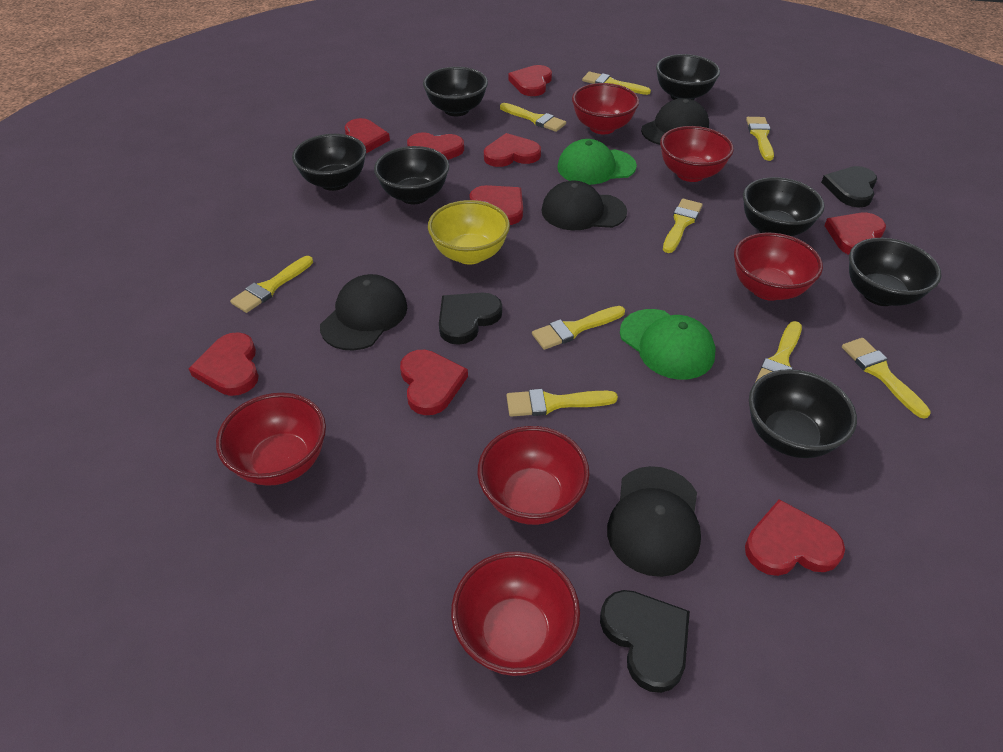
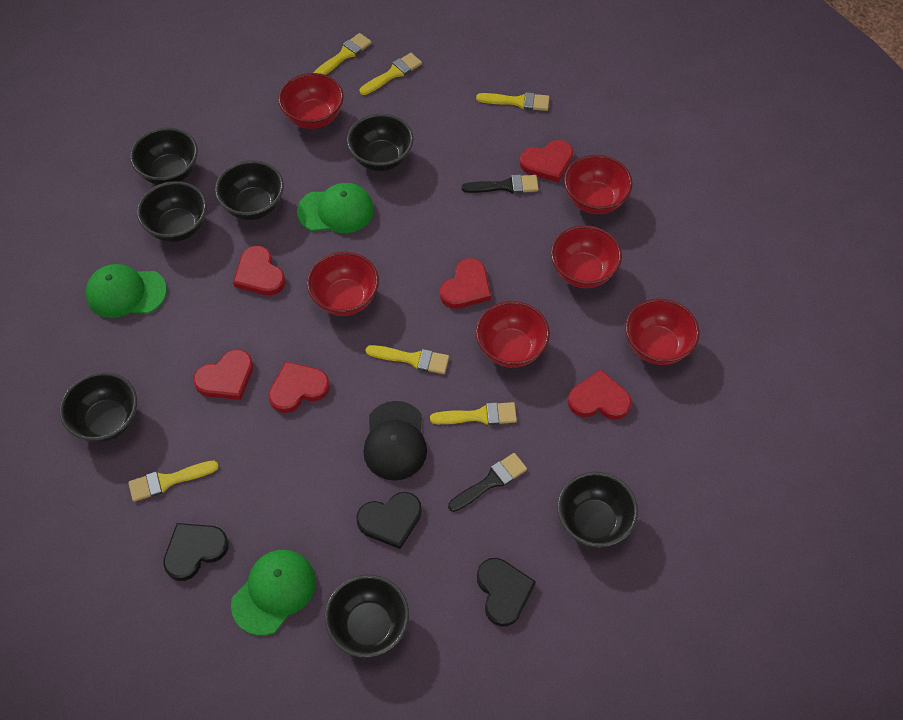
black brush: none = 0 -> [448,453,527,512] [461,175,539,194] = 2
black cap: [320,274,407,351] [541,180,627,230] [607,466,701,577] [641,98,709,145] = 4 -> [363,401,427,481] = 1
green cap: [557,139,637,185] [620,309,716,380] = 2 -> [86,264,167,318] [231,550,316,636] [297,183,374,233] = 3
red heart: [188,333,259,396] [345,118,390,153] [400,350,468,415] [407,132,464,160] [470,185,523,225] [484,133,541,167] [508,65,552,96] [745,499,845,576] [824,213,886,255] = 9 -> [193,349,253,400] [233,246,286,295] [268,361,330,413] [440,258,491,309] [520,140,573,182] [568,369,632,420] = 6
yellow bowl: [428,200,510,265] = 1 -> none = 0
yellow brush: [230,256,313,313] [500,103,566,132] [506,389,618,417] [532,306,625,350] [582,72,651,95] [663,199,703,253] [746,117,774,161] [755,321,802,382] [842,338,931,419] = 9 -> [128,461,219,502] [314,33,372,75] [360,53,422,95] [366,345,449,374] [430,402,517,425] [476,92,549,111] = 6

